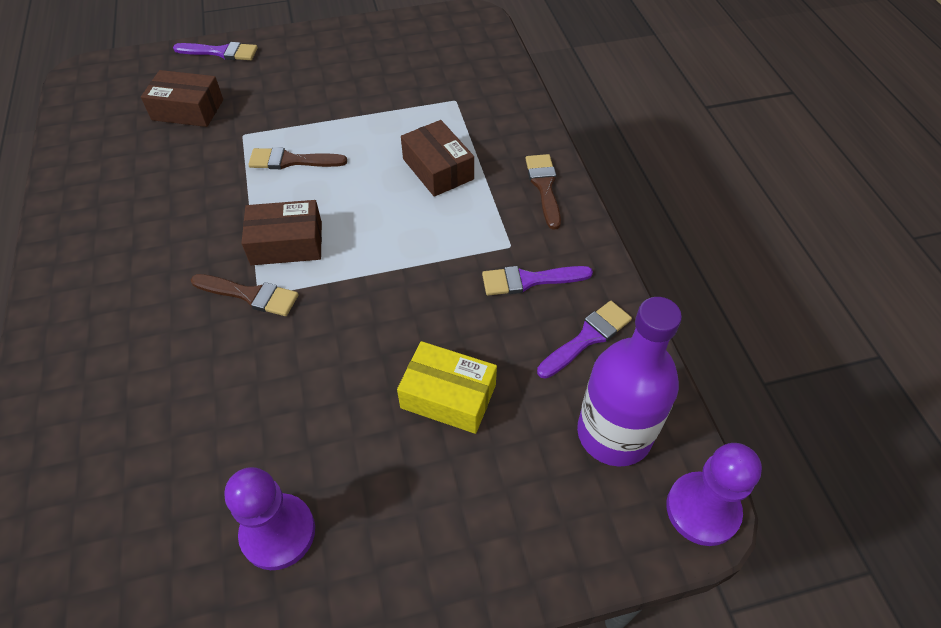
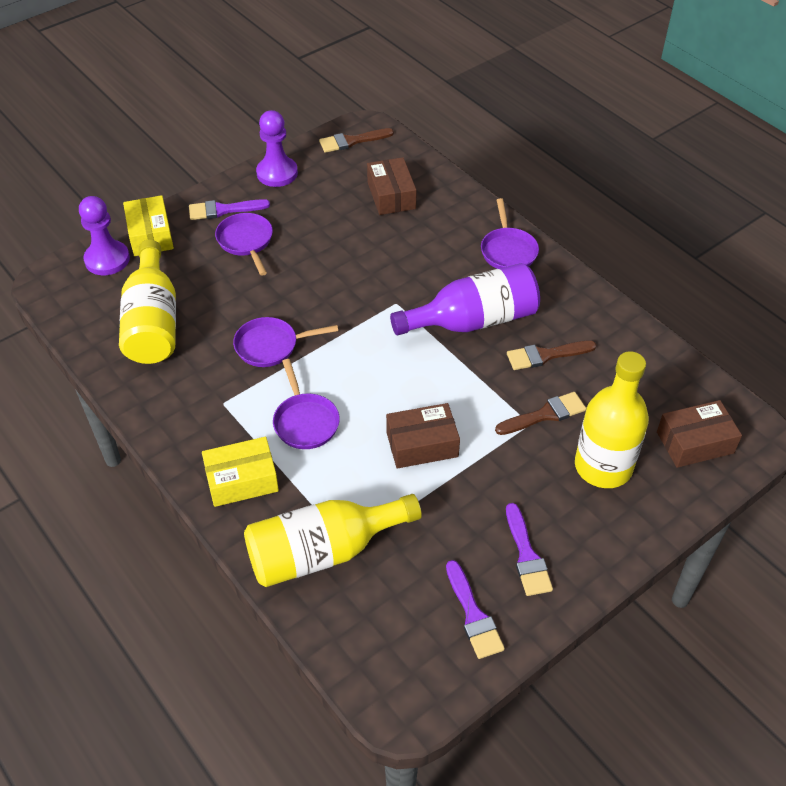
purple pan: none = 0 -> [215,213,273,276] [233,317,338,367] [273,359,340,449] [481,198,539,269] = 4
yellow bottle: none = 0 -> [119,239,176,364] [244,494,422,587] [575,352,649,488] = 3
yellow box: [397,341,497,434] = 1 -> [123,195,174,256] [202,437,279,507] = 2

